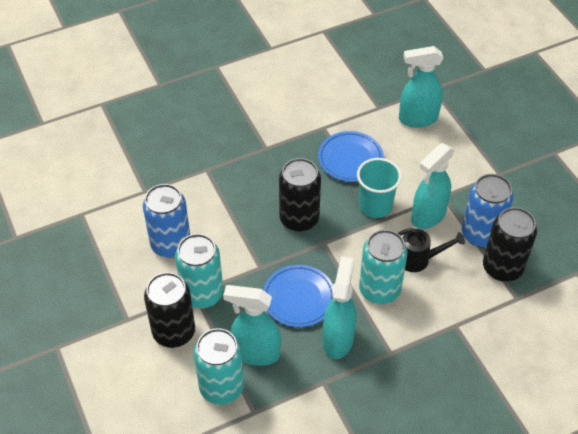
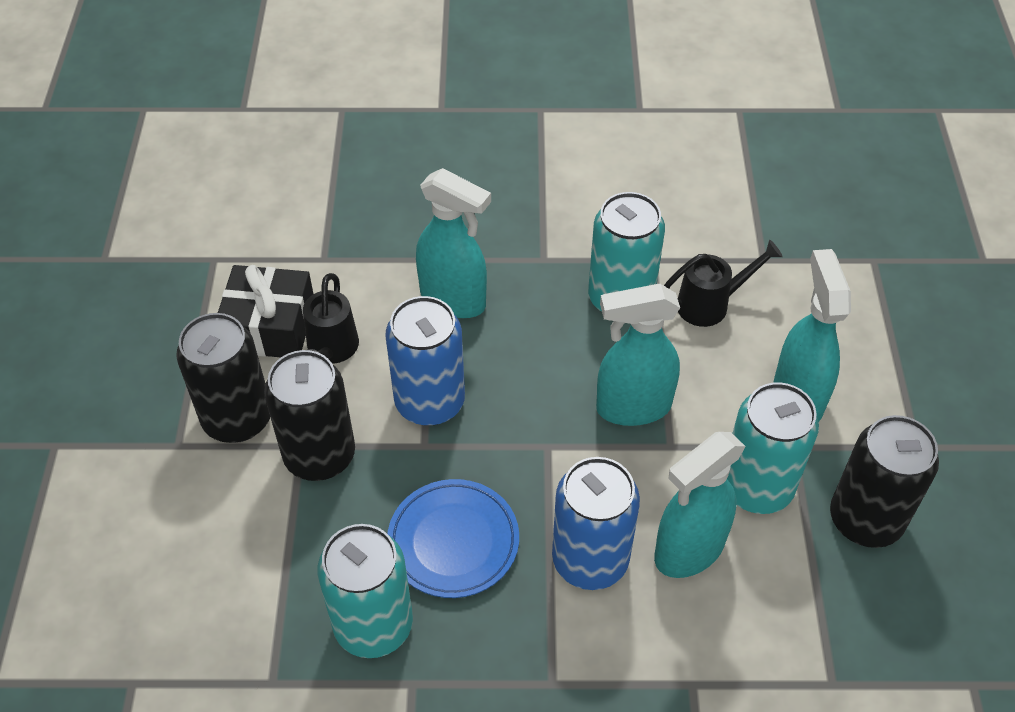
black gift: none = 0 -> [218,265,314,357] = 1
black watering can: [398,228,465,272] = 1 -> [303,273,359,364] [664,240,783,327] = 2
blue plate: [263,265,333,327] [318,131,384,182] = 2 -> [388,479,519,598] = 1
turquoise cup: [357,158,402,218] = 1 -> none = 0

